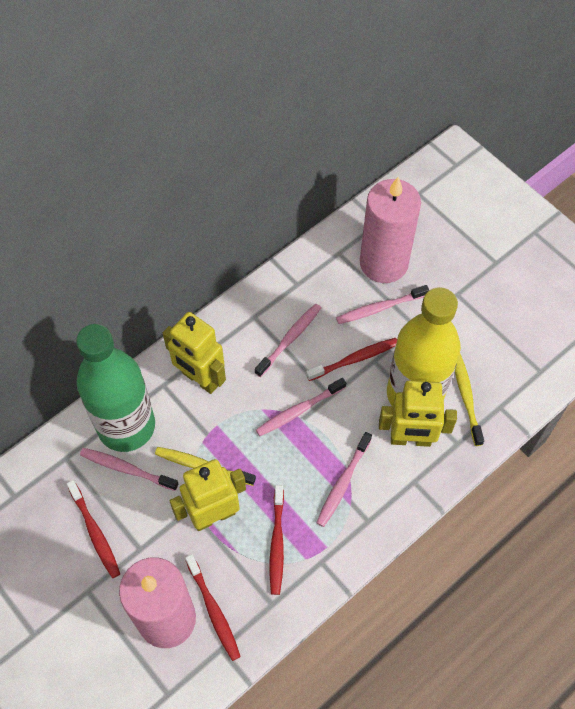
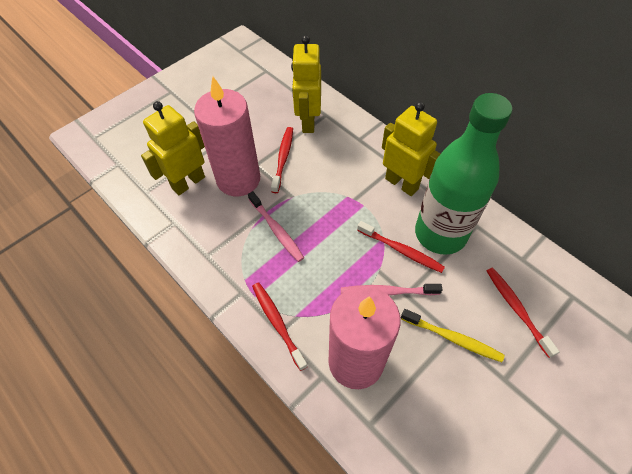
pink toothbrush: [80,448,179,491] [255,304,321,377] [256,378,346,436] [316,432,372,527] [336,285,429,324] = 5 -> [248,191,304,262] [341,284,442,296] = 2
yellow bottle: [387,287,461,407] = 1 -> none = 0
yellow toothbrush: [155,447,256,486] [455,354,484,446] = 2 -> [401,309,505,362] = 1

